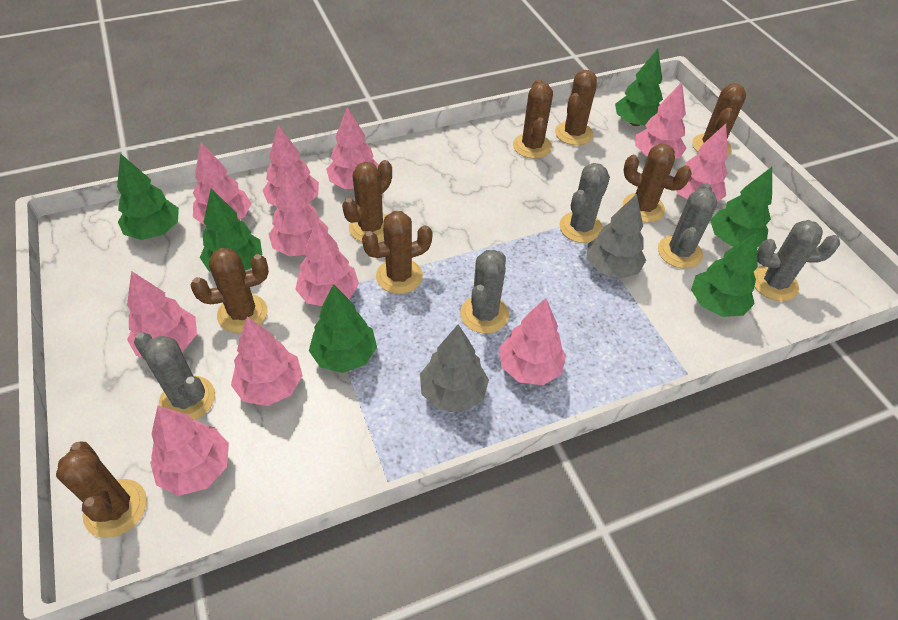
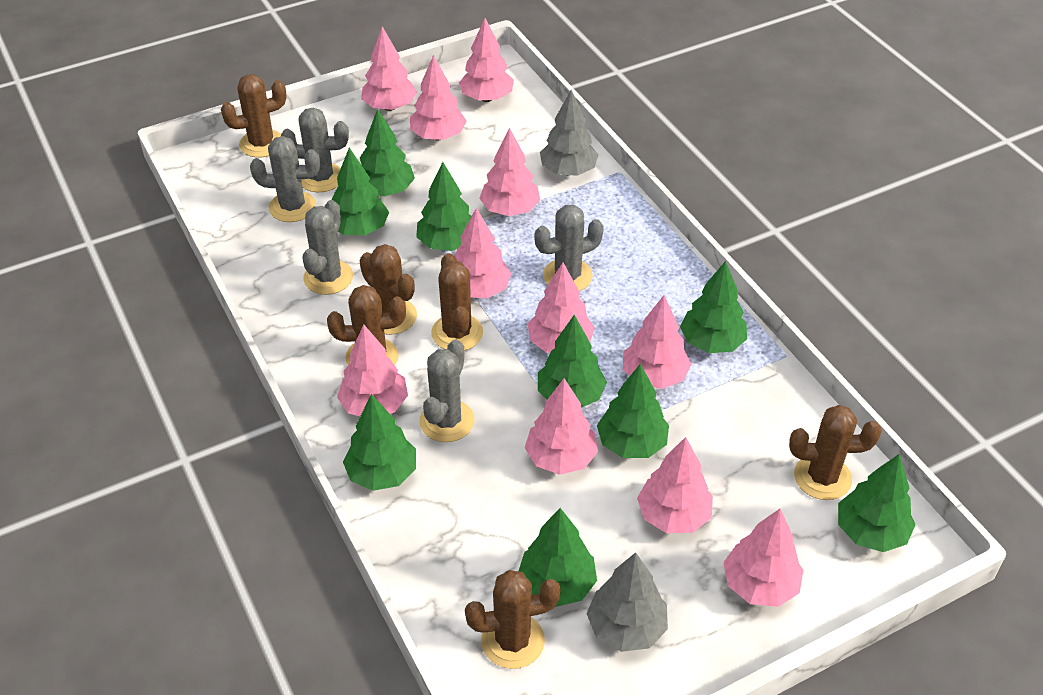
brown cactus: [56,441,147,538] [191,248,269,333] [342,160,392,242] [362,211,433,294] [513,79,553,159] [555,70,597,145] [623,143,692,222] [692,84,746,155] = 8 -> [221,74,287,157] [327,285,406,365] [360,244,417,335] [431,253,483,351] [465,570,561,669] [789,405,882,500] = 6
green tree: [117,153,179,240] [200,189,262,272] [309,284,377,373] [615,49,663,126] [691,232,758,317] [710,167,772,247] = 6 -> [332,148,389,236] [343,394,416,491] [360,109,415,196] [416,162,472,251] [519,508,597,607] [538,315,607,408] [597,363,669,458] [680,261,747,353] [838,454,916,552] = 9

